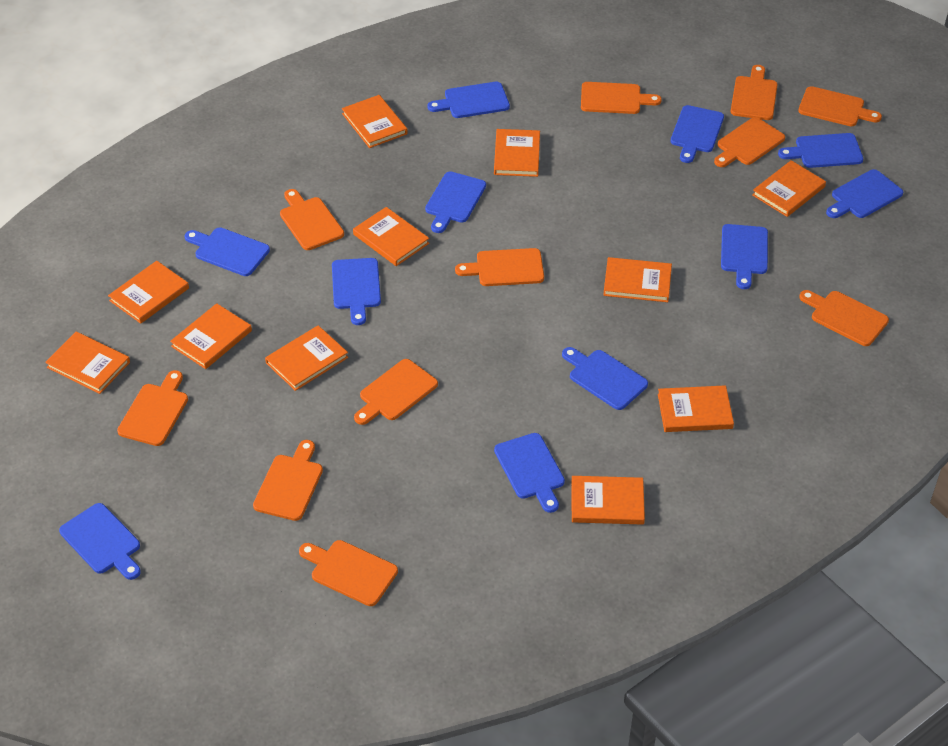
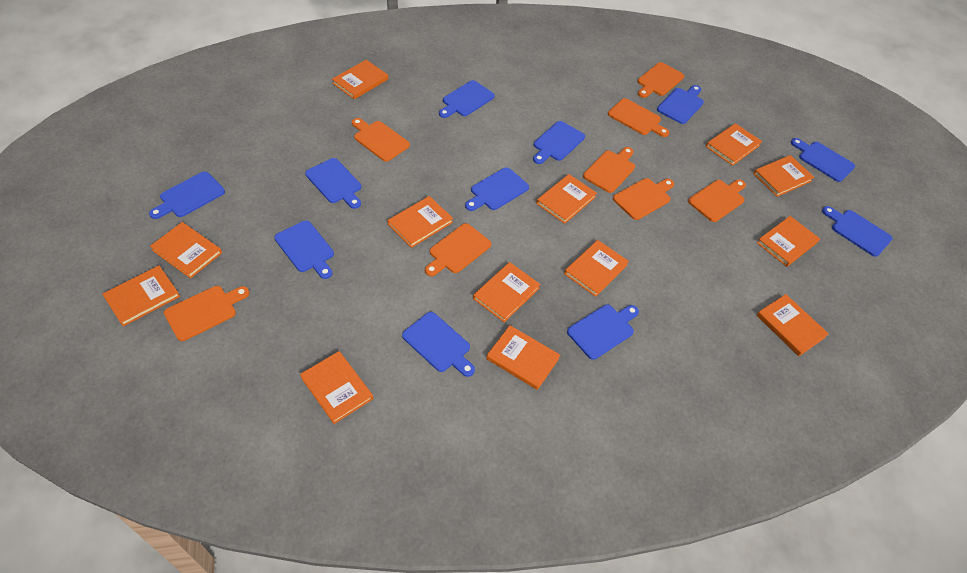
orange book: [45,332,130,394] [108,261,189,324] [170,303,252,369] [265,325,348,391] [342,95,407,148] [353,207,429,266] [494,129,540,177] [571,476,645,525] [603,257,672,302] [658,385,734,432] [752,160,826,217] = 11 -> [102,266,180,327] [150,222,222,279] [300,351,373,424] [332,60,388,99] [388,196,453,248] [473,262,541,322] [486,325,560,390] [536,174,597,224] [564,240,629,297] [706,123,762,166] [753,155,814,197] [757,216,820,267] [757,294,829,356] = 13
orange cutting board: [117,370,188,446] [253,440,323,521] [280,189,344,250] [299,540,398,606] [354,359,438,425] [455,248,544,286] [581,82,662,114] [714,117,785,167] [731,65,778,120] [798,86,882,126] [799,290,889,346] = 11 -> [164,286,249,341] [352,118,410,162] [425,223,491,276] [583,147,635,193] [608,98,669,137] [613,178,674,220] [638,62,684,98] [688,180,746,222] = 8

